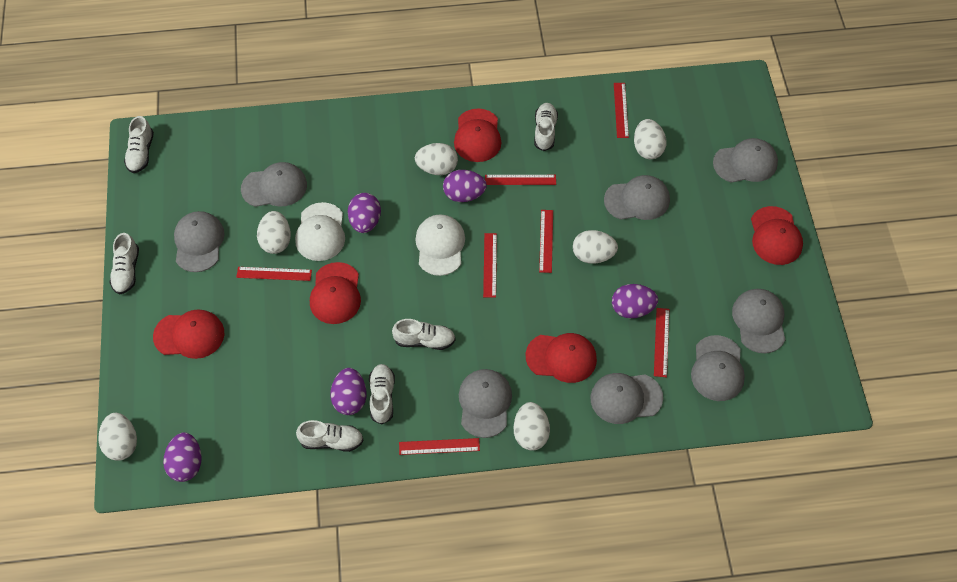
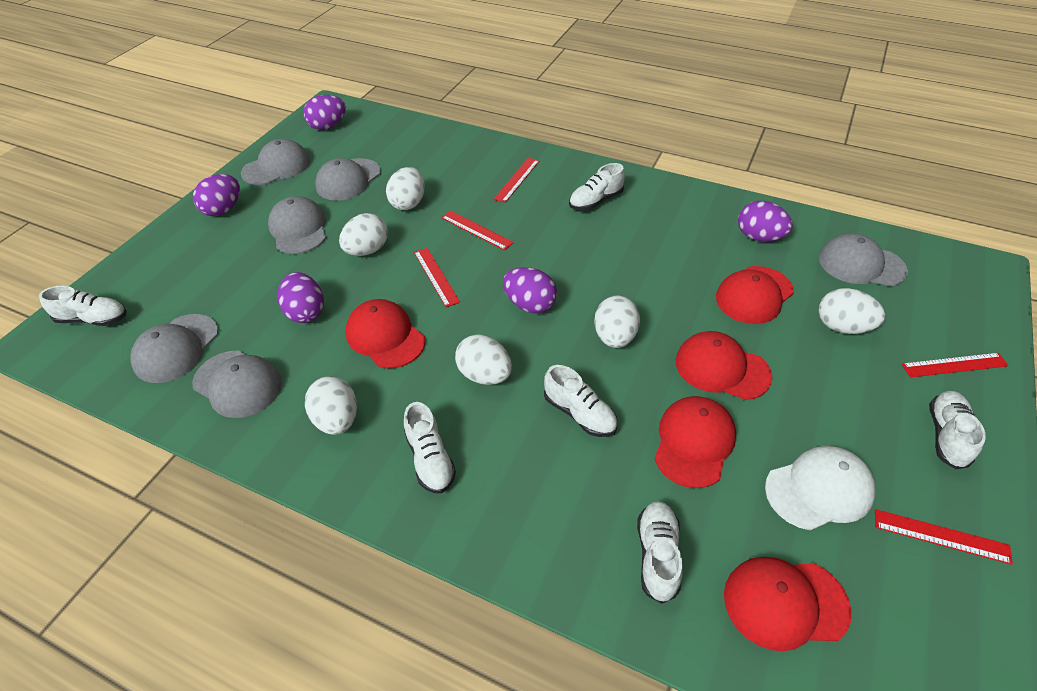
grey cap: [174,211,225,272] [241,162,307,207] [459,369,512,438] [591,373,663,424] [604,175,670,220] [691,335,745,401] [713,138,778,183] [732,289,785,353] = 8 -> [130,314,218,383] [192,351,282,418] [241,139,310,185] [268,196,326,254] [315,158,381,201] [819,233,908,286] = 6
red ruler: [236,267,312,281] [399,438,480,455] [483,233,497,298] [485,175,556,185] [539,210,553,273] [614,83,629,138] [654,308,669,377] = 7 -> [414,248,460,307] [441,211,514,250] [494,158,539,203] [875,509,1013,565] [902,353,1009,378] = 5
white cap: [295,202,345,261] [415,214,465,276] = 2 -> [765,446,876,530] = 1

